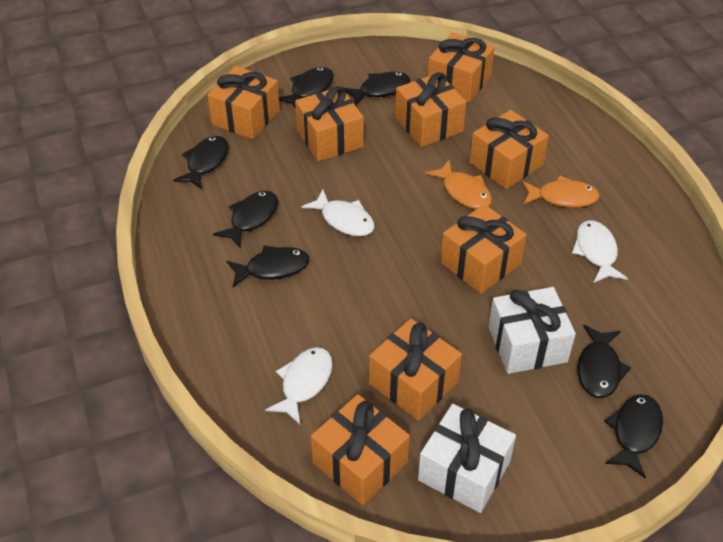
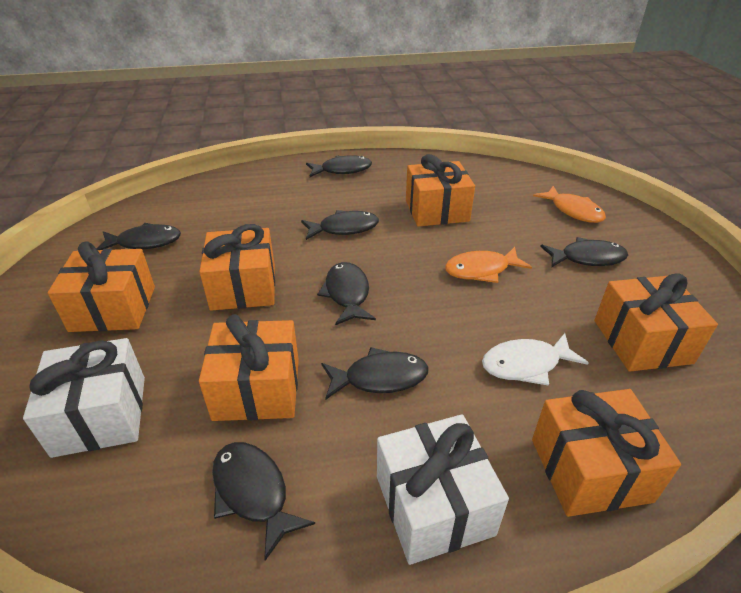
orange gift: [207,66,280,139] [295,86,364,162] [311,394,410,505] [369,318,462,421] [395,72,466,147] [428,32,495,103] [440,204,526,294] [470,110,549,189] = 8 -> [48,241,155,332] [199,224,275,311] [199,314,299,421] [406,154,475,227] [532,389,681,517] [594,274,718,372] = 6
white fish: [265,347,333,424] [301,189,375,236] [572,220,628,283] = 3 -> [482,333,589,386] = 1

